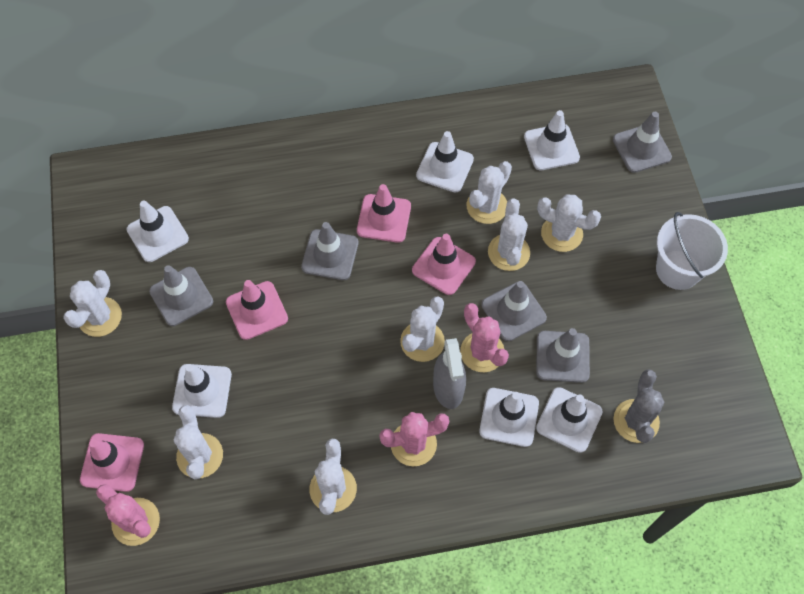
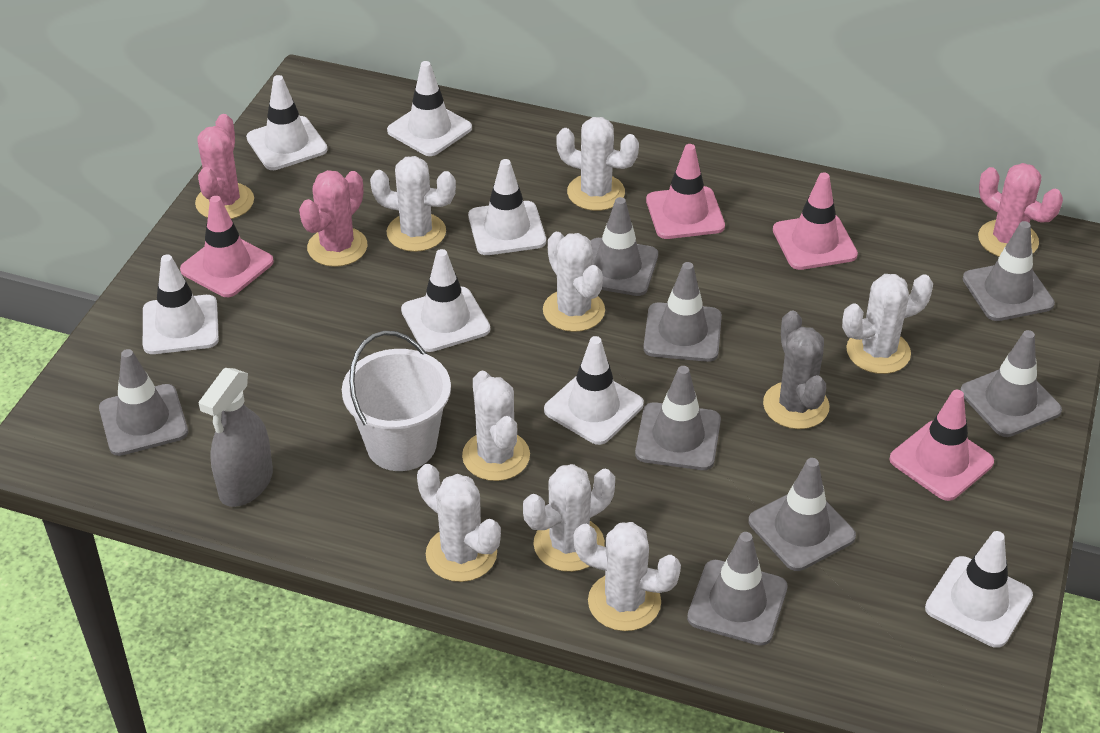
grey traffic cone: [149,265,213,326] [301,222,359,280] [481,281,547,341] [536,328,590,383] [613,112,672,173] = 5 -> [99,349,188,456] [591,197,658,296] [635,366,721,470] [643,262,722,362] [687,532,788,646] [748,458,856,571] [960,330,1062,437] [963,221,1055,321] = 8
white cactus: [63,270,122,337] [174,405,223,480] [309,439,357,515] [400,297,445,362] [467,161,512,224] [488,198,530,271] [537,195,601,252] = 7 -> [370,156,456,252] [417,464,501,582] [462,371,530,481] [523,464,615,572] [543,232,605,332] [556,117,639,211] [574,522,681,631] [842,274,933,374] = 8
white traffic cone: [126,201,189,262] [172,364,232,418] [416,131,474,192] [479,388,539,447] [524,110,580,170] [536,387,603,453] = 6 -> [143,254,219,354] [246,75,328,170] [387,61,472,156] [401,249,490,352] [468,159,546,255] [544,336,644,445] [925,531,1033,648] = 7

